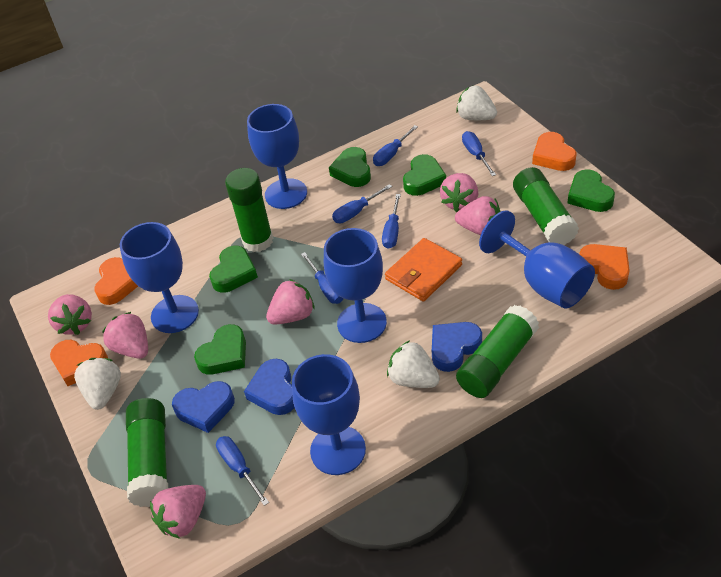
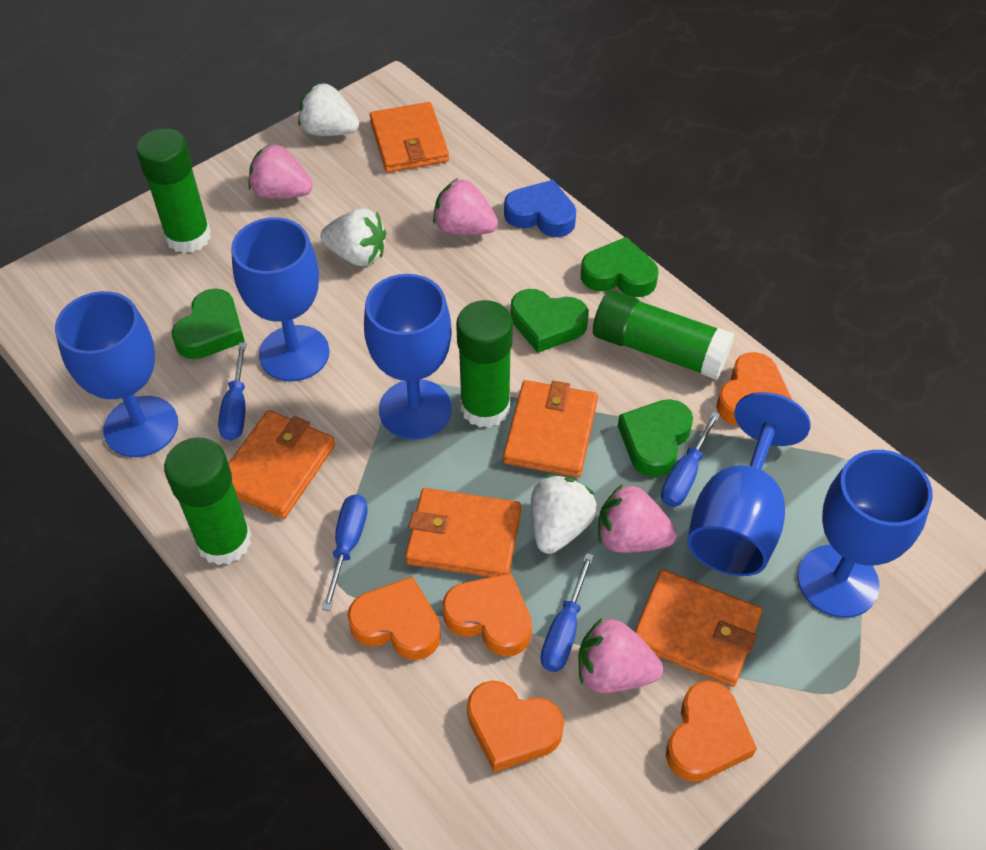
blue heart: [172,381,235,433] [244,359,295,415] [432,322,482,372] = 3 -> [504,180,576,237] = 1
blue screwdriver: [216,436,269,506] [301,252,343,304] [332,184,392,223] [373,125,418,166] [382,194,401,249] [462,131,496,176] = 6 -> [218,343,247,441] [322,494,368,611] [541,553,594,672] [661,411,720,507] = 4
green heart: [194,324,246,374] [209,246,258,293] [329,147,371,187] [403,154,446,196] [568,169,615,212] = 5 -> [172,288,245,359] [511,289,589,353] [581,237,658,297] [618,399,693,477] = 4
orange heart: [50,340,108,386] [94,257,138,305] [532,132,577,171] [579,244,630,290] = 4 -> [347,576,441,660] [442,573,532,657] [467,680,564,772] [666,680,757,782] [716,352,792,426] = 5
orange wallet: [385,238,462,301] = 1 -> [228,410,335,519] [370,102,449,173] [405,488,521,577] [503,380,598,477] [635,569,762,687] = 5
pink strawberry: [48,294,92,335] [102,312,148,359] [150,485,206,539] [266,279,315,325] [440,173,478,212] [455,196,501,235] = 6 -> [248,144,313,199] [433,178,498,235] [578,618,663,693] [598,484,677,553] = 4

